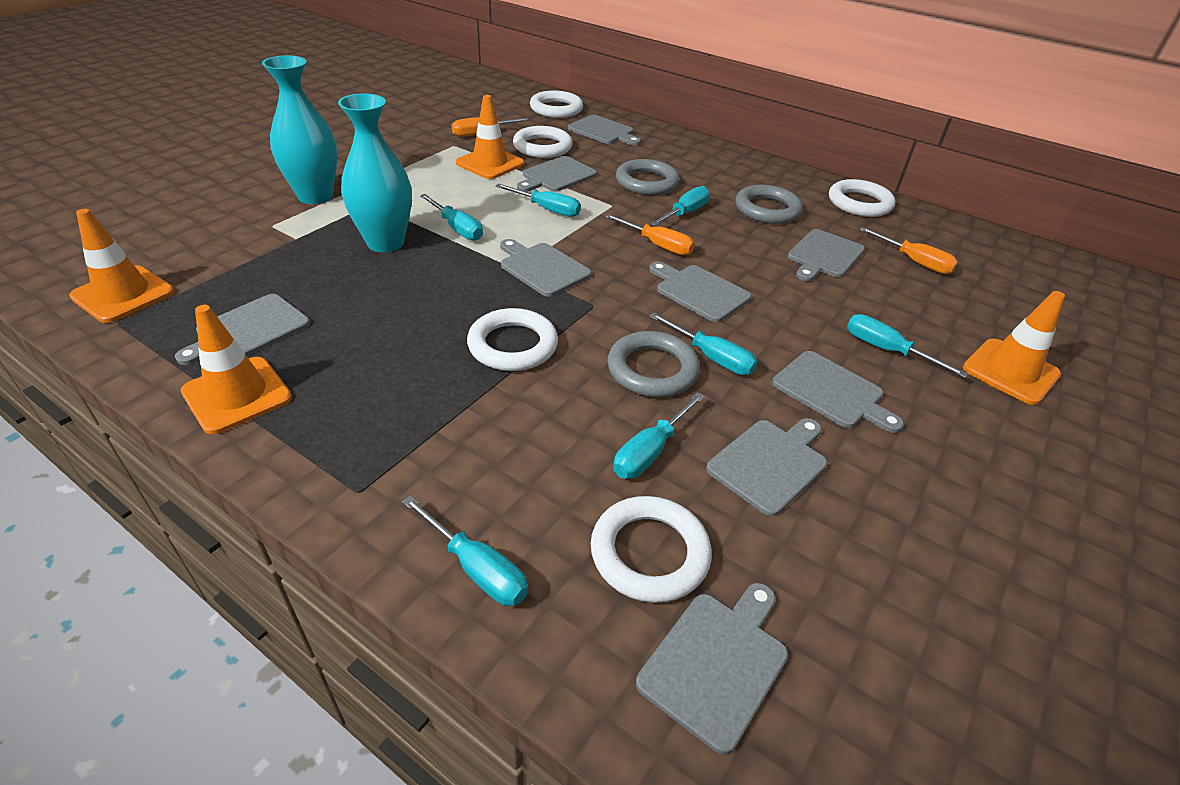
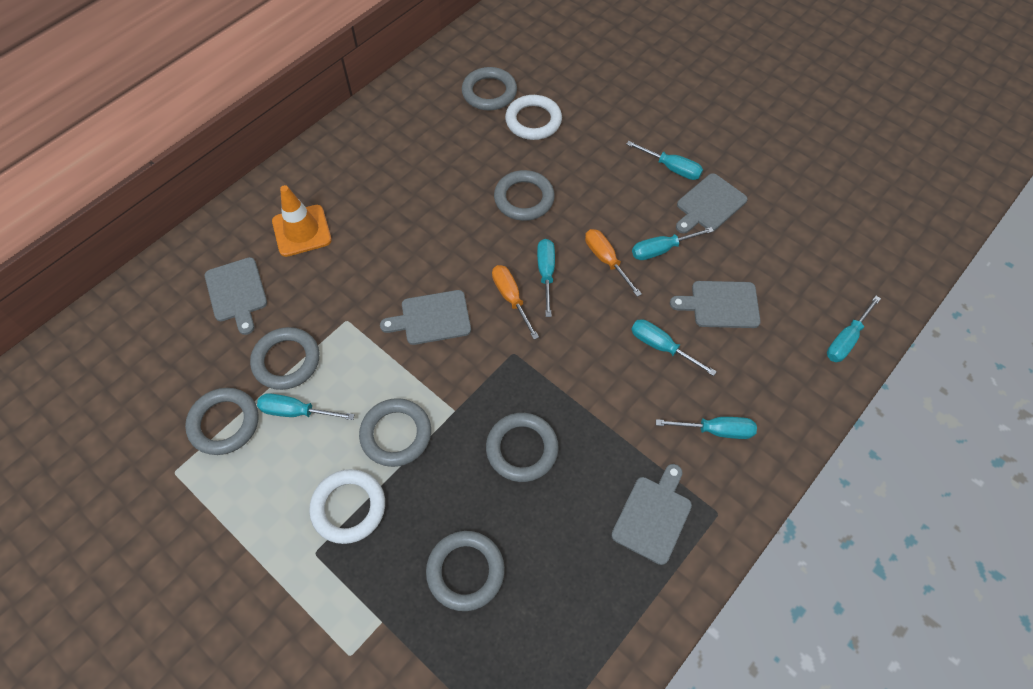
grey cutting board: [175,294,310,365] [500,239,591,297] [517,156,597,192] [568,115,641,145] [636,583,788,755] [649,262,751,322] [706,418,827,516] [772,351,904,433] [788,229,865,281] = 9 -> [205,257,267,335] [380,290,471,345] [611,464,692,565] [670,281,761,328] [676,173,748,234] = 5
grey ring: [607,331,700,397] [616,159,679,195] [735,185,802,224] = 3 -> [185,388,259,455] [250,327,319,390] [359,398,431,467] [426,531,505,611] [462,67,517,110] [486,413,559,482] [494,170,555,221] = 7
orange screwdriver: [451,117,529,137] [605,214,695,255] [859,227,958,274] = 3 -> [492,265,539,339] [585,229,642,297] = 2
orange traffic cone: [69,209,174,323] [181,305,292,434] [456,95,524,179] [963,291,1065,405] = 4 -> [272,185,332,257] = 1
turquoise vase: [262,55,338,204] [338,93,412,252] = 2 -> none = 0
white ring: [467,308,558,371] [513,126,572,158] [530,91,583,118] [591,496,712,603] [829,179,895,217] = 5 -> [309,469,385,544] [505,95,562,140] = 2

